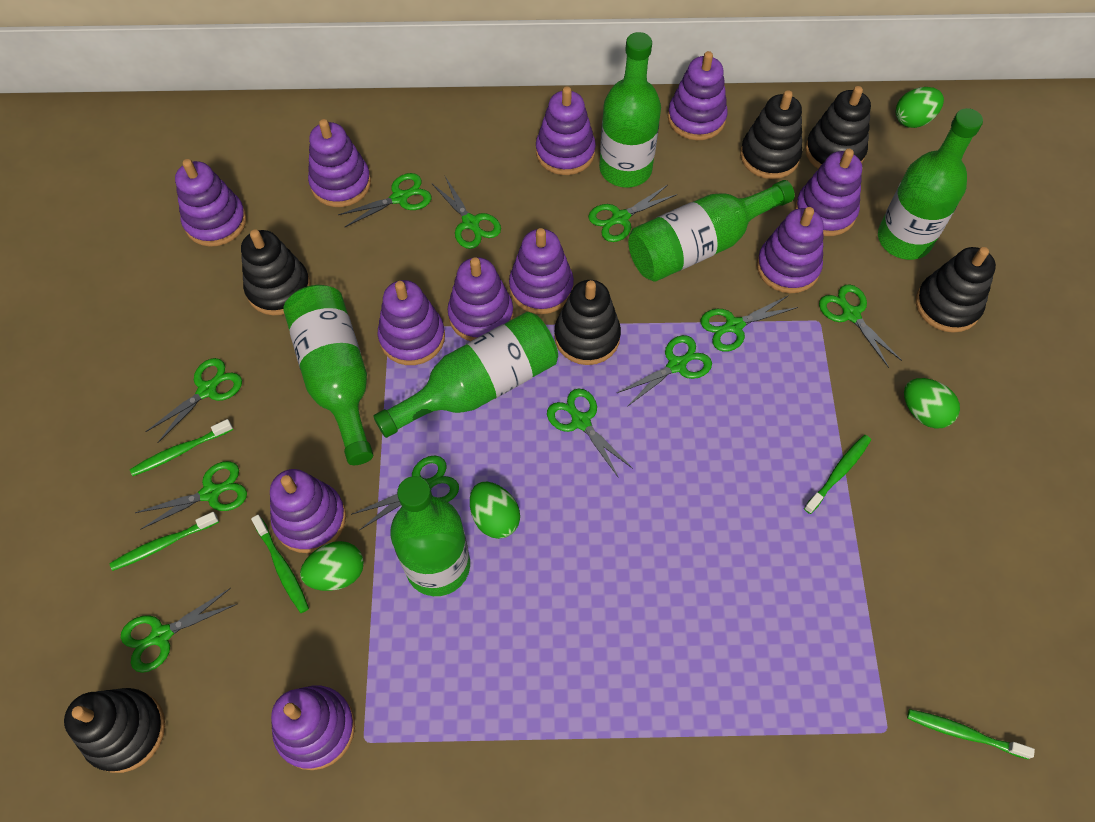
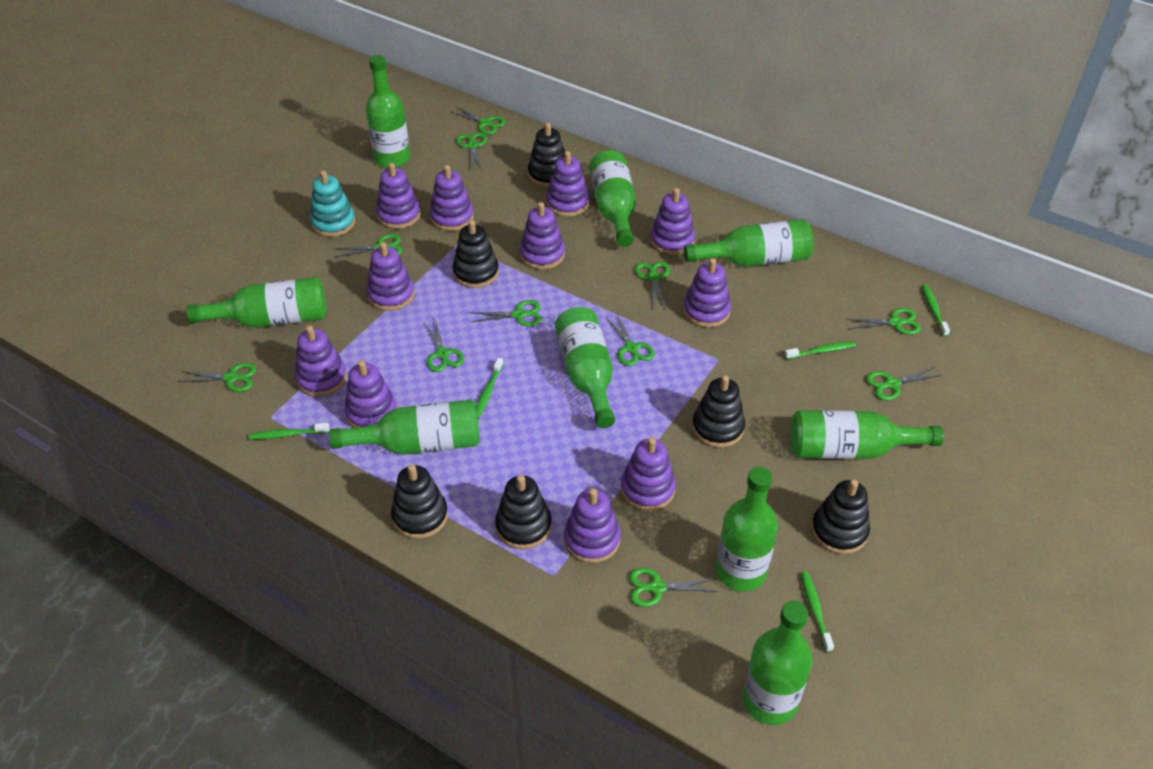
green bottle: [283,285,373,465] [373,312,558,438] [390,476,470,596] [599,32,661,188] [628,180,795,282] [878,108,983,260] = 6 -> [186,277,326,328] [329,400,480,455] [366,55,410,168] [555,307,615,428] [589,150,636,247] [684,219,813,267] [716,467,778,592] [742,601,812,725] [790,410,944,459] = 9
green egg: [300,541,364,591] [470,482,520,539] [896,87,944,128] [904,378,960,429] = 4 -> none = 0
turquoise stacking toy: none = 0 -> [310,170,355,237] = 1

